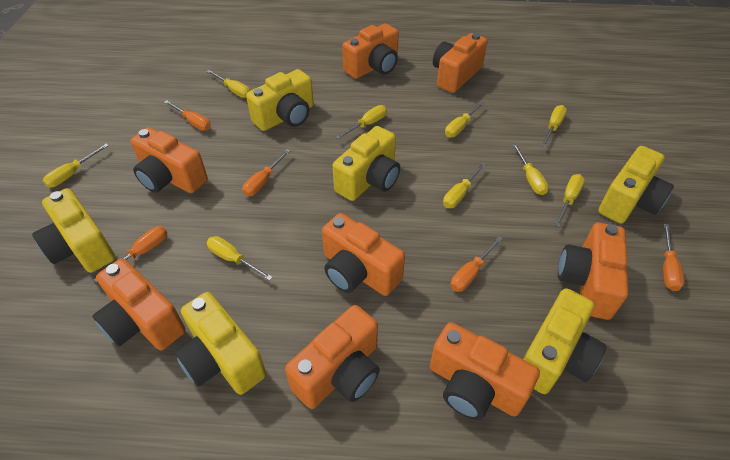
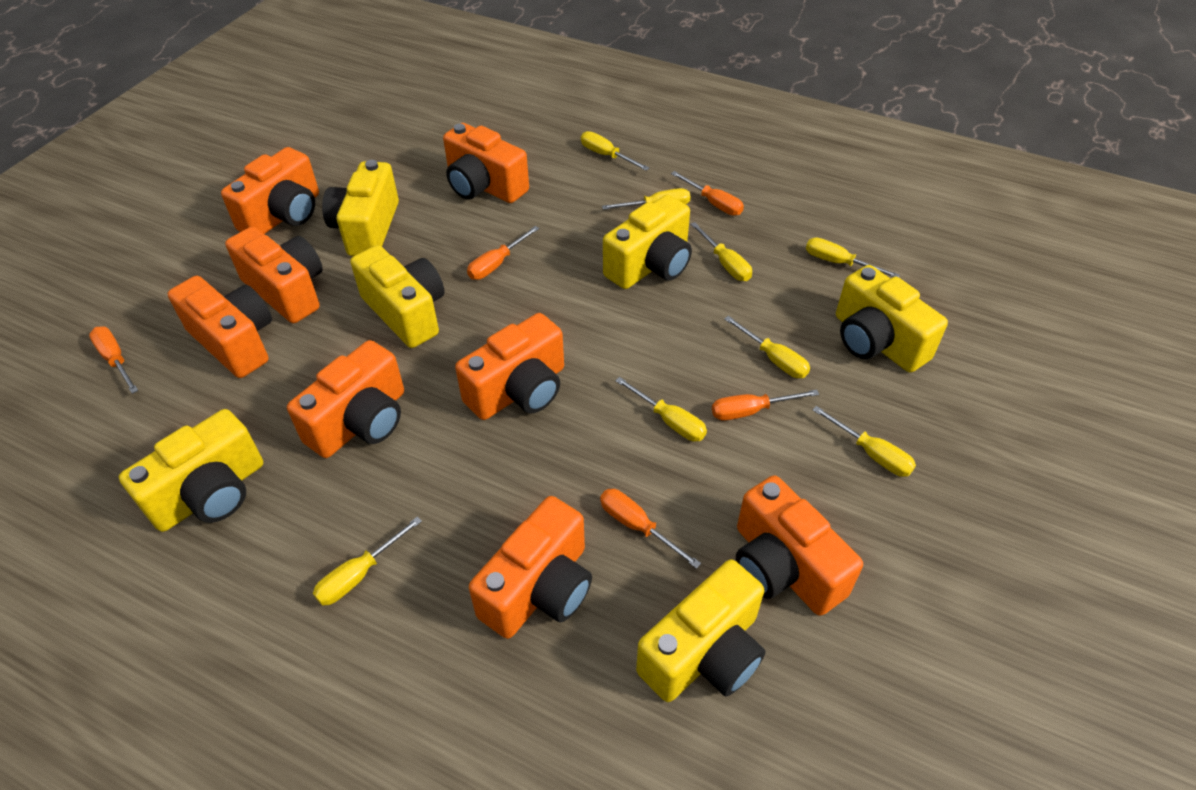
yellow screwdriver: [43,144,109,187] [207,70,250,98] [207,236,273,281] [335,105,387,139] [443,162,486,208] [445,101,485,137] [512,143,549,195] [541,105,567,147] [555,174,585,226] = 9 -> [313,517,422,606] [581,131,649,171] [602,188,691,210] [615,377,707,442] [690,222,752,281] [724,316,810,378] [806,237,900,277] [813,406,916,477] = 8

